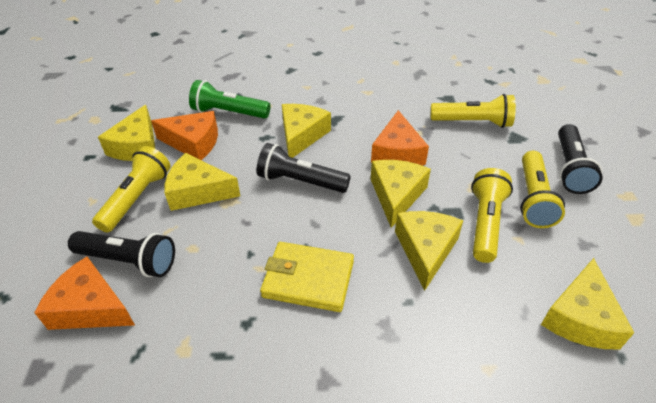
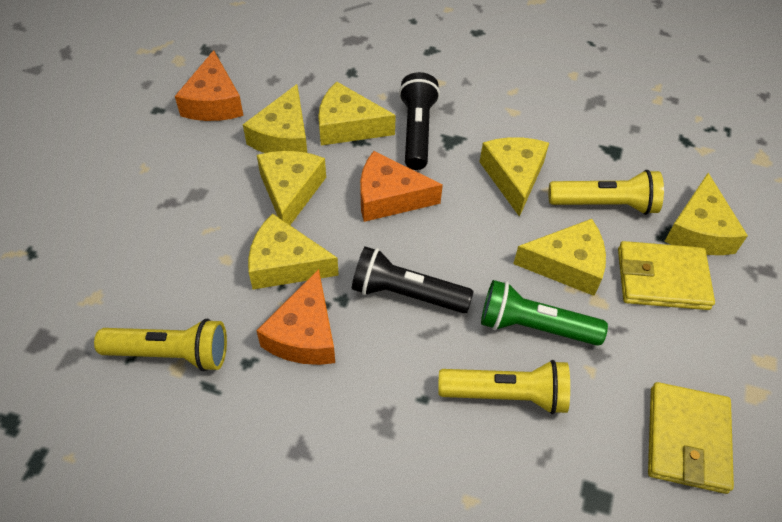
black flashlight: [68,231,175,277] [257,143,351,193] [558,124,603,194] = 3 -> [352,246,474,313] [399,72,440,170] = 2
yellow cheese: [98,105,155,161] [164,153,240,211] [282,104,331,158] [371,160,431,228] [395,211,464,291] [541,258,634,350] = 6 -> [243,84,307,153] [248,213,339,289] [257,151,326,225] [318,82,396,145] [480,137,549,217] [513,219,606,296] [664,173,748,255] = 7
yellow flashlight: [92,146,171,232] [431,94,516,128] [471,168,513,263] [520,151,565,228] = 4 -> [94,319,227,372] [438,360,570,415] [549,170,664,215] = 3
yellow wallet: [260,242,354,312] = 1 -> [618,241,715,310] [648,382,734,494] = 2

